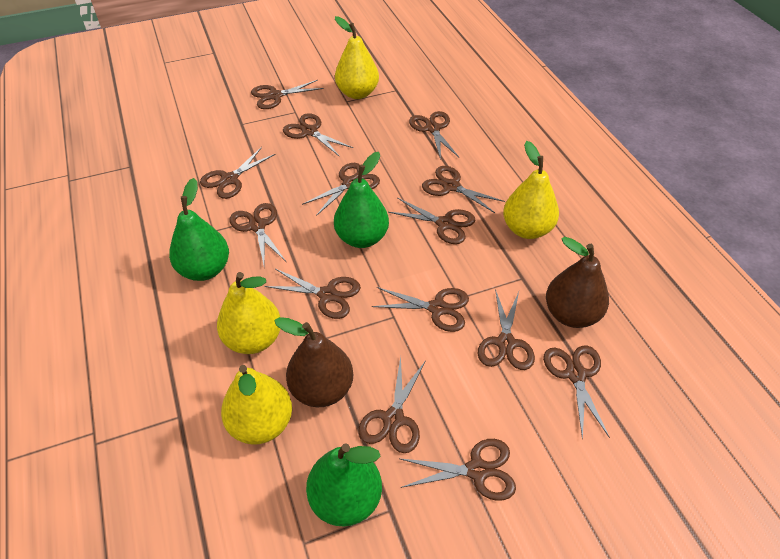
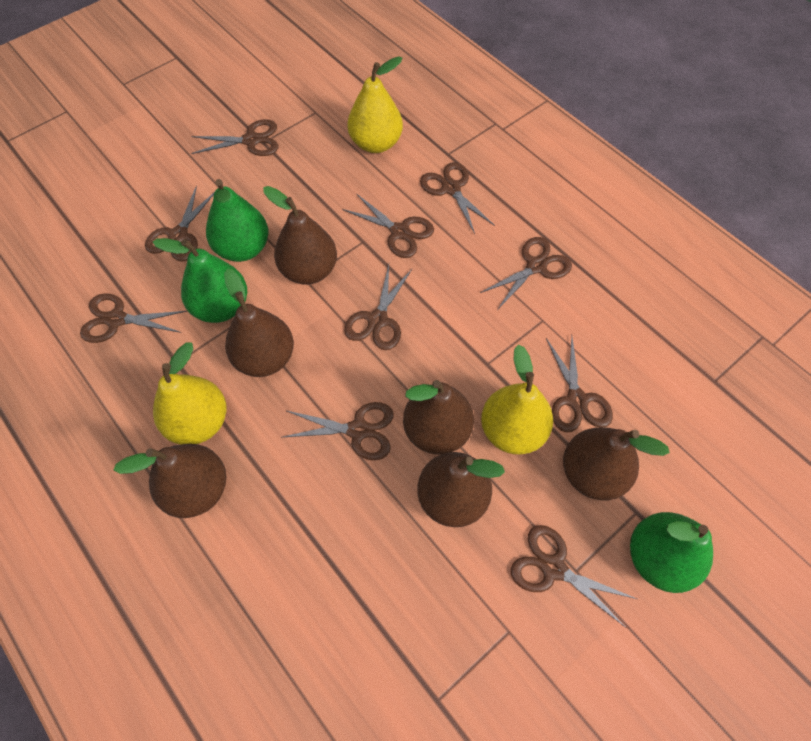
brown pear: [274,317,354,407] [546,237,609,328] = 2 -> [114,444,226,518] [224,268,294,377] [263,186,337,285] [403,380,474,454] [417,452,505,527] [563,427,670,500] = 6
brown scissors: [200,147,276,199] [229,203,286,265] [251,80,324,109] [265,269,361,319] [283,113,353,157] [302,163,380,216] [358,356,425,453] [372,287,469,332] [388,198,475,244] [399,439,516,501] [409,111,459,160] [422,166,505,213] [478,289,535,370] [543,346,610,439] = 14 -> [80,293,187,343] [145,185,215,262] [191,119,278,156] [283,402,394,460] [342,193,434,258] [344,265,412,350] [420,162,495,234] [480,237,572,309] [511,525,637,628] [546,337,613,432] = 10
yellow pear: [217,272,280,354] [221,365,292,445] [335,16,379,99] [503,141,559,239] = 4 -> [153,343,226,444] [347,56,403,153] [481,345,553,454] = 3

